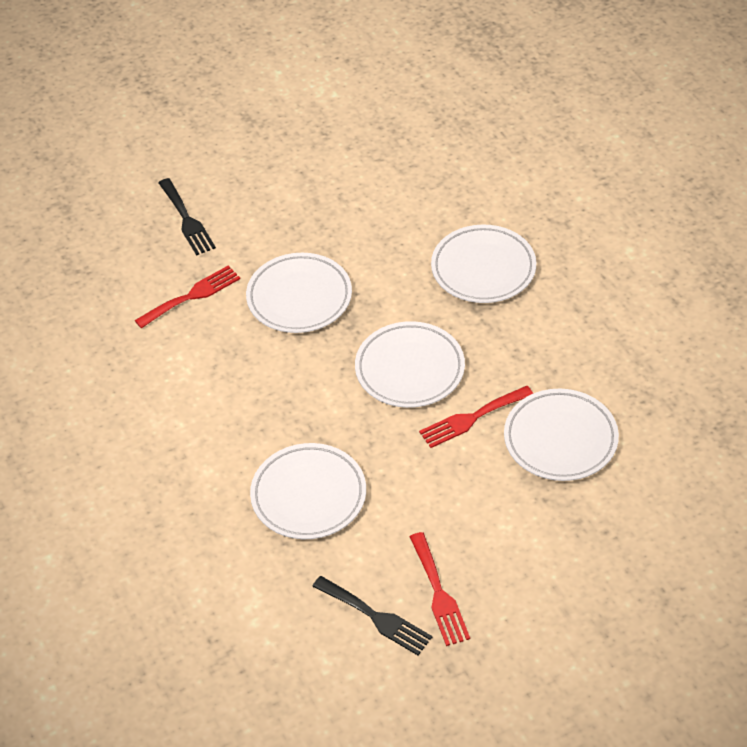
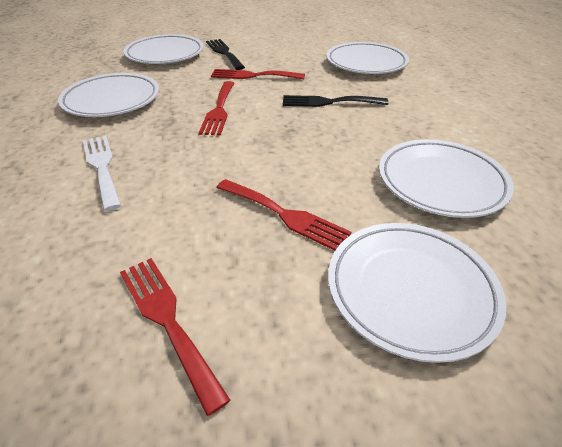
red fork: [135,265,240,328] [410,532,470,646] [419,386,533,448] = 3 -> [120,258,231,416] [199,81,235,135] [211,69,305,79] [216,179,351,251] = 4
white fork: none = 0 -> [83,135,121,211] = 1

